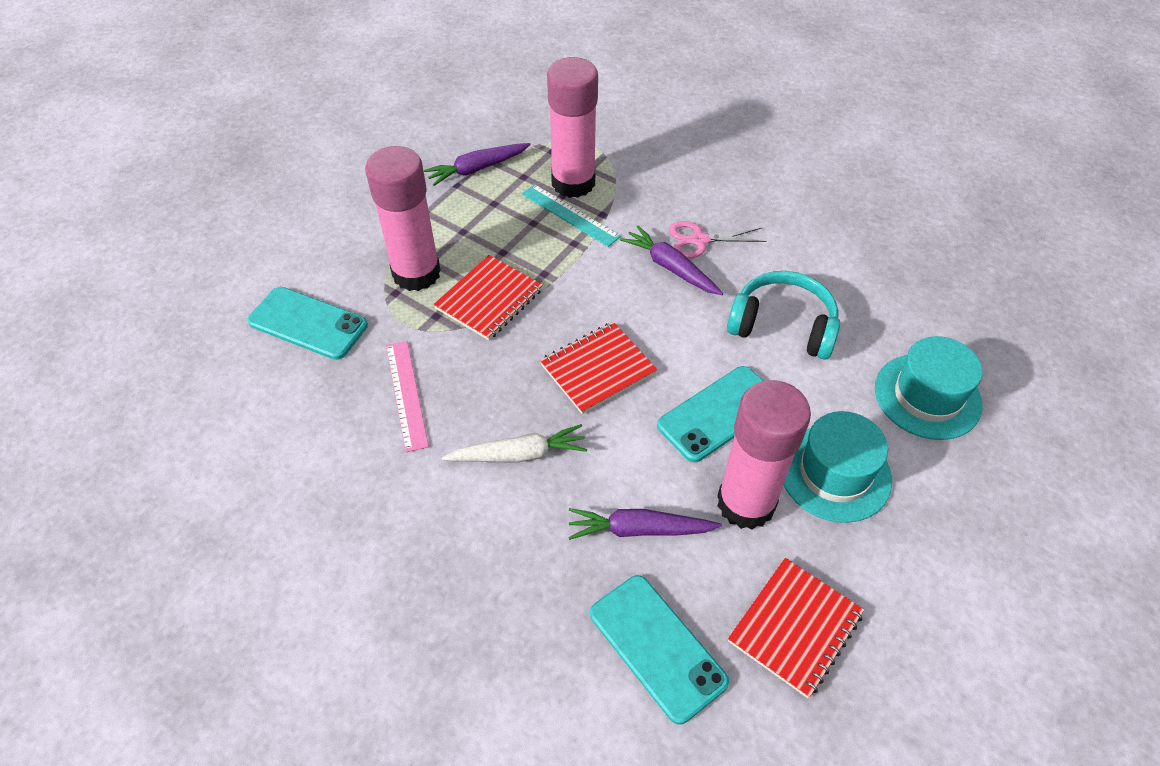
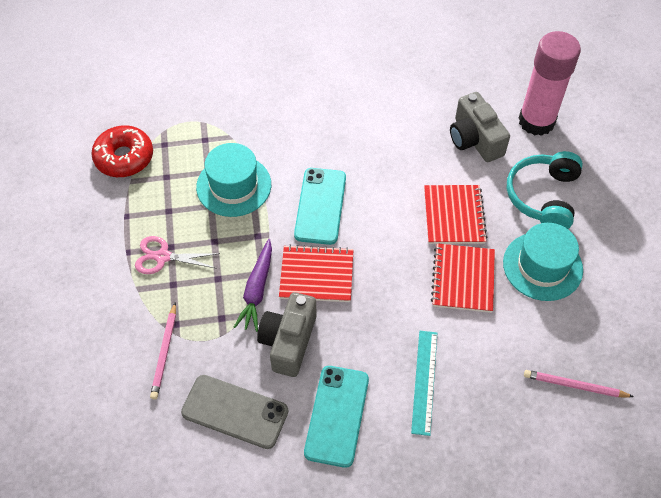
grey camera: none = 0 -> [257,292,317,377] [450,92,510,162] = 2
grey phone: none = 0 -> [181,375,288,449] = 1
pink glue stick: [365,146,441,291] [547,57,598,198] [717,380,811,530] = 3 -> [519,31,581,136] = 1
pink pencil: none = 0 -> [150,302,176,399] [524,370,634,397] = 2
pink ruler: [386,341,429,452] = 1 -> none = 0
purple carrot: [424,143,530,186] [568,508,722,540] [620,226,723,295] = 3 -> [234,239,272,332] = 1
red donut: none = 0 -> [91,125,153,177] = 1
turquoise phone: [247,287,368,360] [590,575,729,725] [657,366,763,462] = 3 -> [294,168,346,245] [304,366,369,468] = 2
white carrot: [442,424,587,463] = 1 -> none = 0

